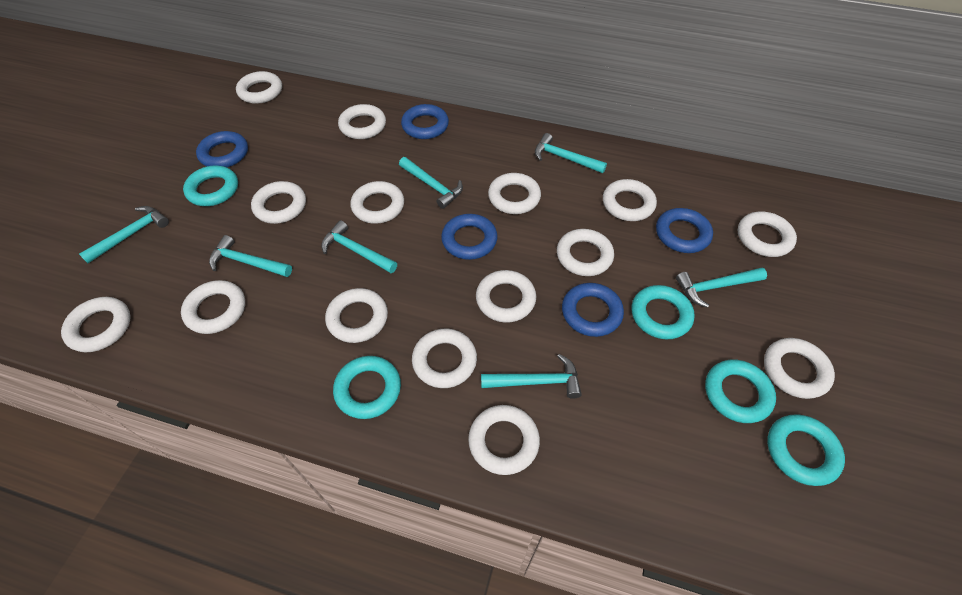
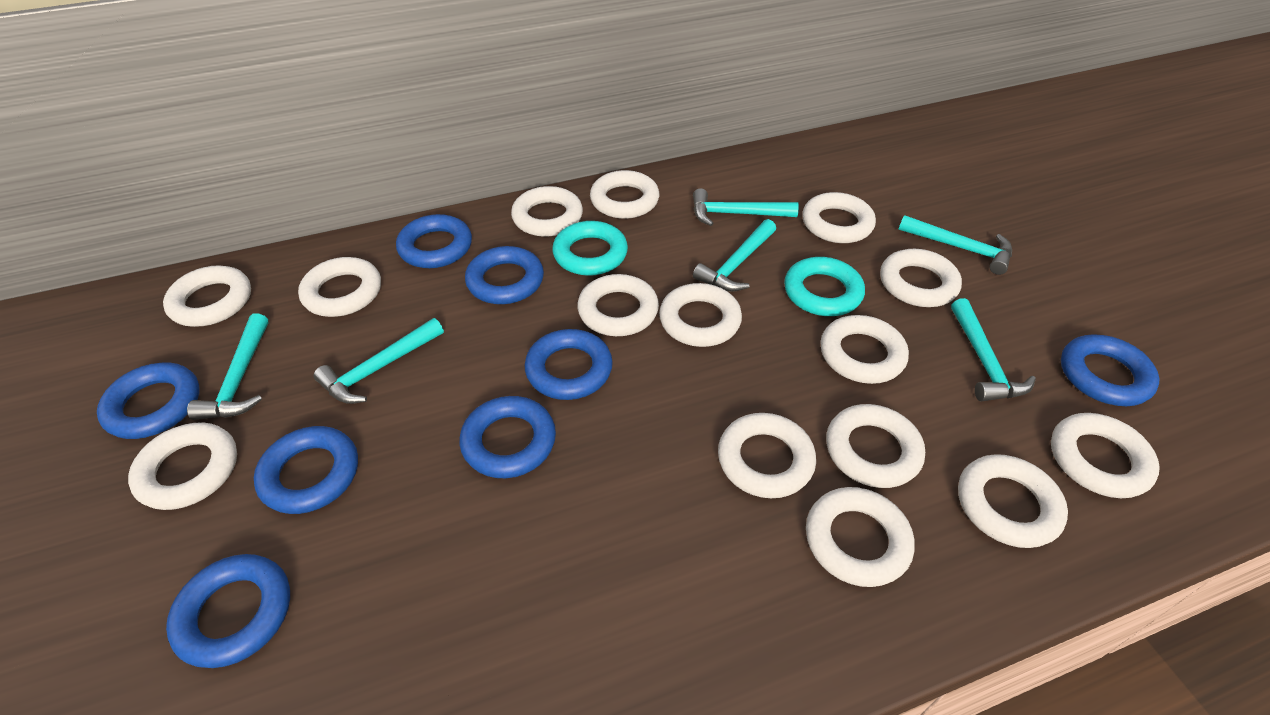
blue ring: [196,131,248,167] [401,104,449,139] [441,214,498,260] [562,283,624,337] [656,208,713,253] = 5 -> [97,363,199,439] [166,554,290,668] [254,426,358,514] [396,214,472,268] [460,396,556,478] [465,246,544,304] [525,329,613,400] [1061,334,1159,406] = 8
turquoise hammer: [79,206,169,263] [209,235,292,277] [321,220,397,273] [399,157,463,209] [481,354,582,399] [535,133,607,173] [676,268,767,308] = 7 -> [187,313,268,420] [314,318,444,404] [693,188,799,226] [693,219,776,292] [898,215,1012,275] [951,298,1036,401] = 6
turquoise ring: [183,166,238,206] [333,356,401,419] [632,285,695,339] [705,359,776,423] [767,414,845,486] = 5 -> [552,221,628,276] [784,257,865,316] = 2

